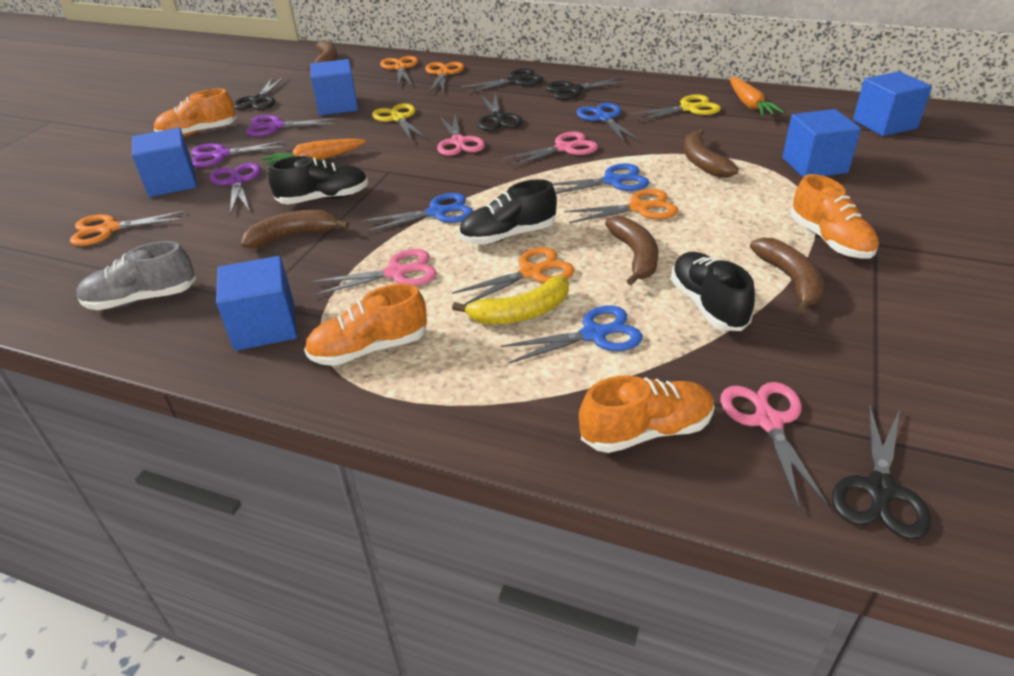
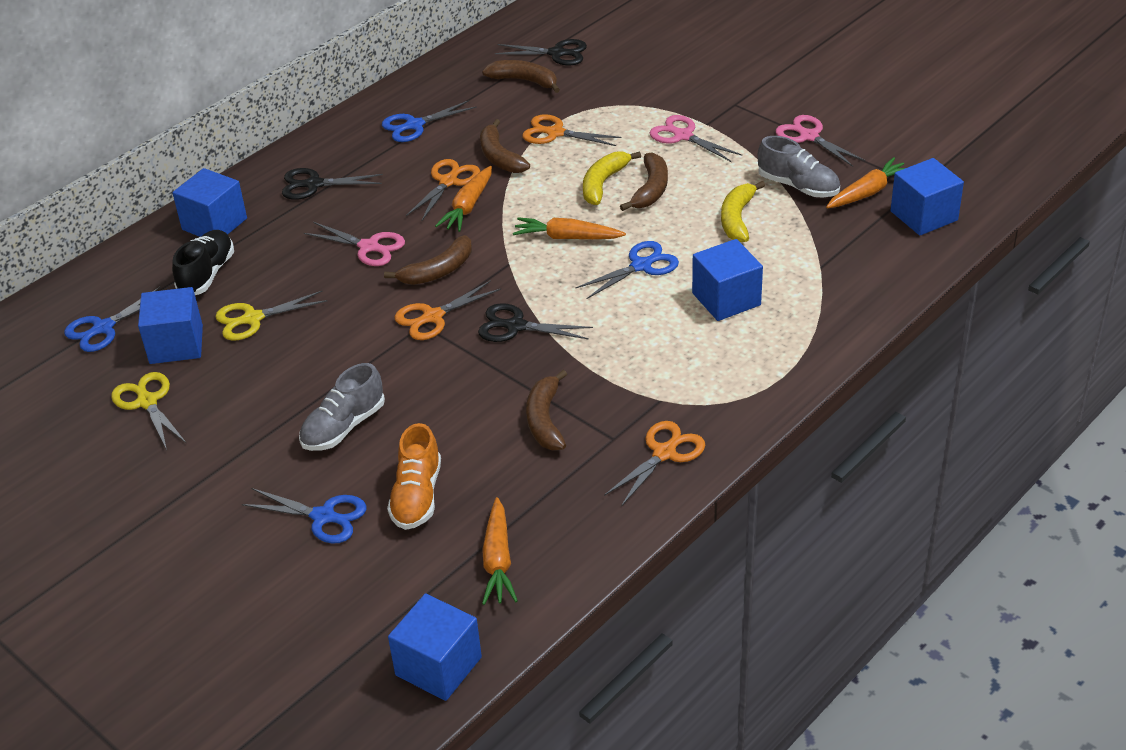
black scissors: [233,77,285,110] [461,68,543,93] [478,94,523,131] [545,77,629,100] [832,404,931,539] = 5 -> [282,168,383,200] [478,303,593,342] [495,39,587,65] = 3
black shoe: [268,156,368,204] [459,179,557,245] [671,252,755,331] = 3 -> [172,230,234,295] = 1
grey shoe: [76,241,196,310] = 1 -> [299,363,385,451] [758,136,840,197] = 2
orange carrot: [262,139,366,169] [729,77,785,116] = 2 -> [435,166,492,232] [482,497,518,605] [513,217,626,239] [826,157,905,208] = 4
orange scissors: [70,210,187,246] [380,56,418,86] [425,62,464,93] [452,247,575,305] [564,189,678,223] = 5 -> [394,280,501,340] [406,159,480,221] [522,114,621,146] [604,421,705,507] = 4
orange shoe: [154,89,237,137] [304,284,427,366] [579,376,715,453] [790,174,879,259] = 4 -> [387,423,441,530] = 1
pink scissors: [310,249,437,296] [437,115,485,156] [502,132,598,167] [720,382,829,509] = 4 -> [304,222,405,266] [649,115,742,162] [776,115,865,167] = 3
purple scissors: [191,140,286,167] [210,163,261,214] [246,115,337,137] = 3 -> none = 0
yellow banana: [452,276,569,324] = 1 -> [583,151,641,205] [721,181,765,242] = 2

